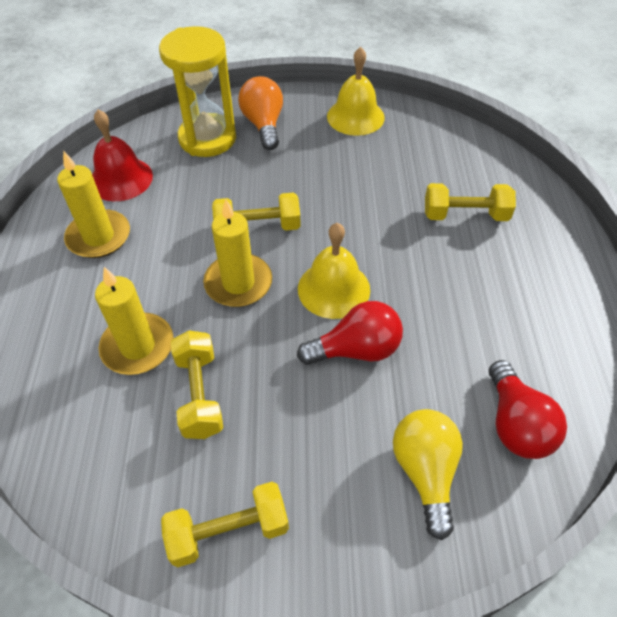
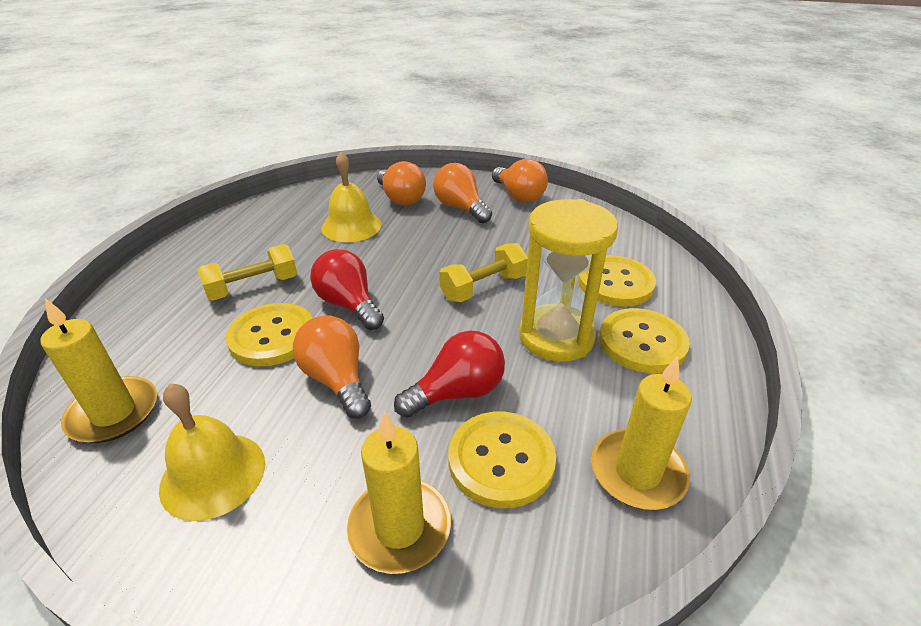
orange light bulb: [238,76,283,150] = 1 -> [293,315,371,419] [377,161,426,205] [433,163,492,223] [492,159,548,203] = 4
red bell: [92,109,153,201] = 1 -> none = 0
yellow button: none = 0 -> [226,303,313,366] [448,412,556,508] [578,255,656,306] [599,308,690,373] = 4
yellow dumbbell: [161,482,289,567] [171,330,223,439] [212,193,300,231] [425,183,516,221] = 4 -> [198,244,297,301] [439,243,528,302] = 2
yellow light bulb: [393,409,463,540] = 1 -> none = 0

